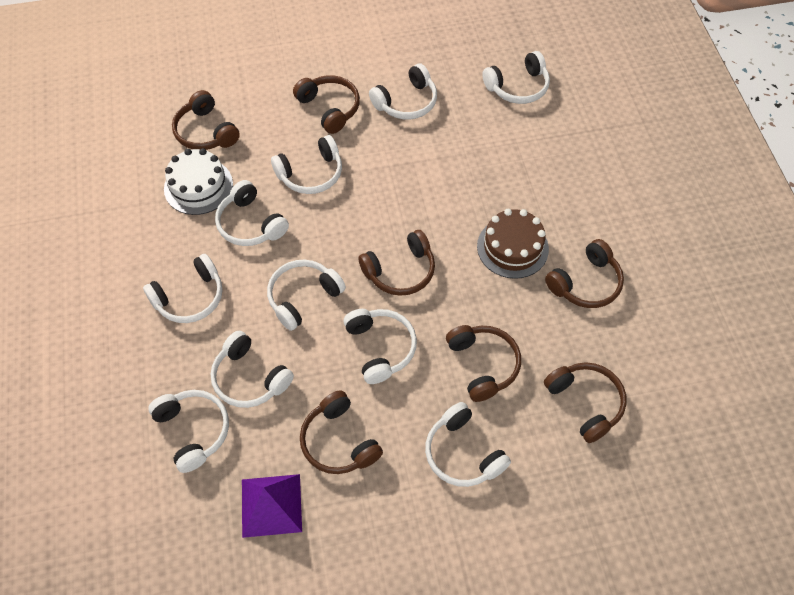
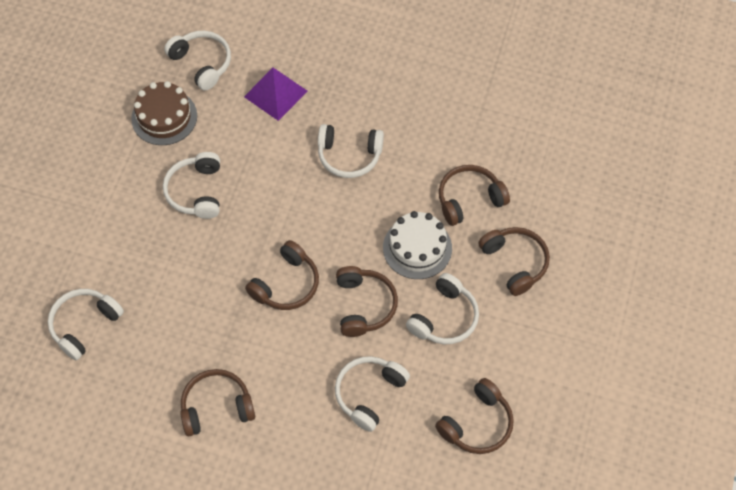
brown headphones: [172,90,240,150] [293,75,360,134] [300,390,383,474] [358,230,435,296] [446,325,521,402] [544,362,627,443] [545,239,624,308] = 7 -> [180,369,255,436] [245,240,319,310] [336,266,398,337] [435,378,514,454] [439,165,510,226] [478,227,550,296] = 6
white headphones: [143,254,223,323] [148,390,229,473] [211,331,294,408] [215,180,289,246] [267,259,346,331] [271,135,342,194] [343,309,417,384] [369,63,437,120] [425,402,511,487] [482,51,550,104] = 10 -> [48,289,124,360] [163,152,220,219] [164,31,231,91] [318,124,384,178] [335,356,410,432] [406,273,479,344] = 6

